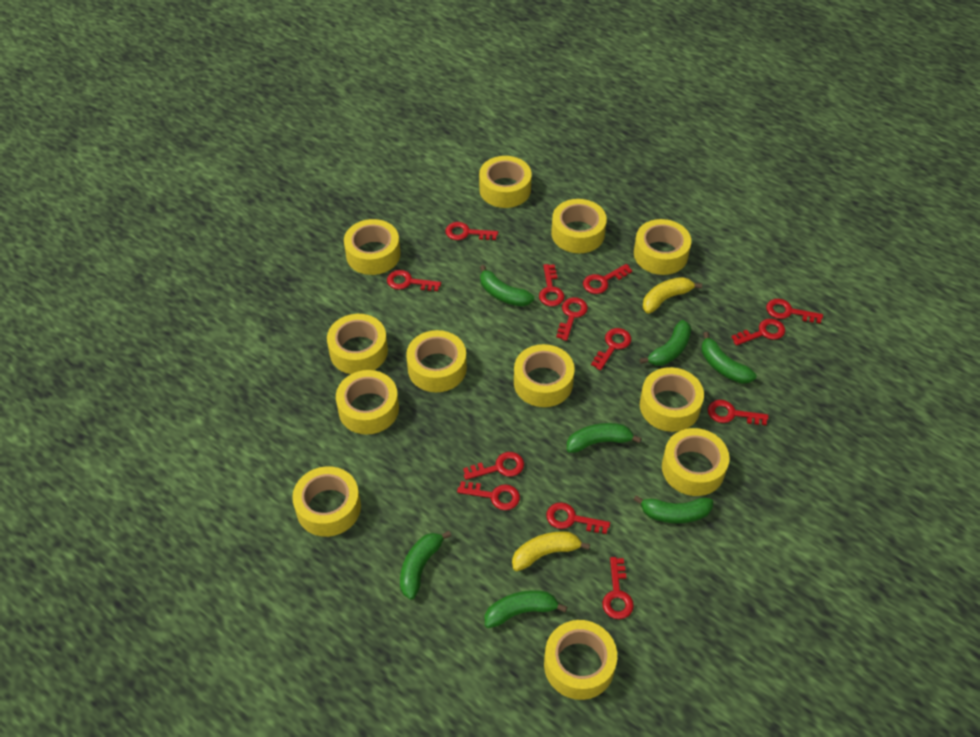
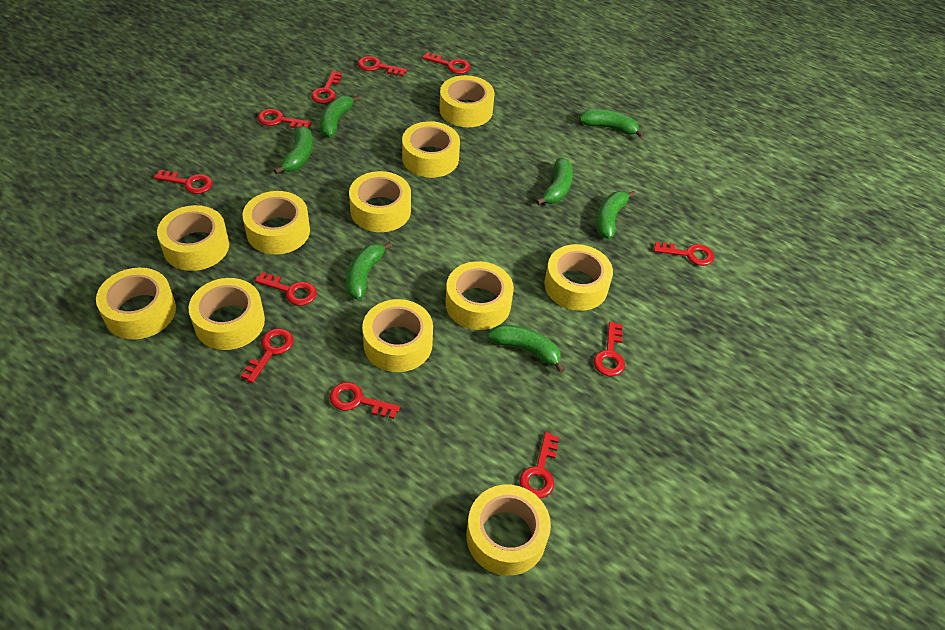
red key: [387,270,441,291] [445,222,498,240] [457,481,520,510] [463,452,524,480] [539,264,565,306] [546,502,610,534] [556,297,588,341] [583,264,632,294] [591,328,631,370] [602,557,634,619] [708,400,768,425] [732,319,785,346] [766,299,823,324] = 13 -> [154,170,213,194] [241,328,294,383] [254,272,317,306] [258,109,312,128] [311,71,342,104] [329,382,400,419] [358,56,407,76] [422,52,470,74] [519,432,559,498] [594,322,625,376] [654,242,714,266] = 11
yellow banana: [512,531,590,571] [643,277,702,314] = 2 -> none = 0
yellow tape: [292,466,361,537] [327,314,388,374] [336,370,399,435] [344,219,400,275] [406,330,467,392] [479,156,532,208] [514,344,575,407] [544,620,617,700] [551,199,607,253] [634,219,691,275] [640,367,704,432] [662,428,730,496] = 12 -> [96,268,176,339] [157,205,229,271] [189,278,265,350] [242,191,310,254] [349,171,411,232] [362,299,433,372] [402,121,460,178] [439,75,495,127] [445,261,514,330] [466,485,551,576] [544,244,613,311] = 11

